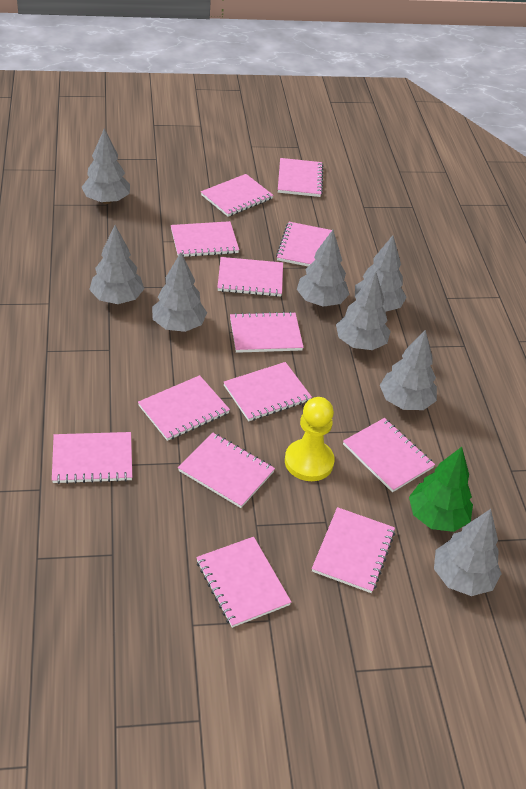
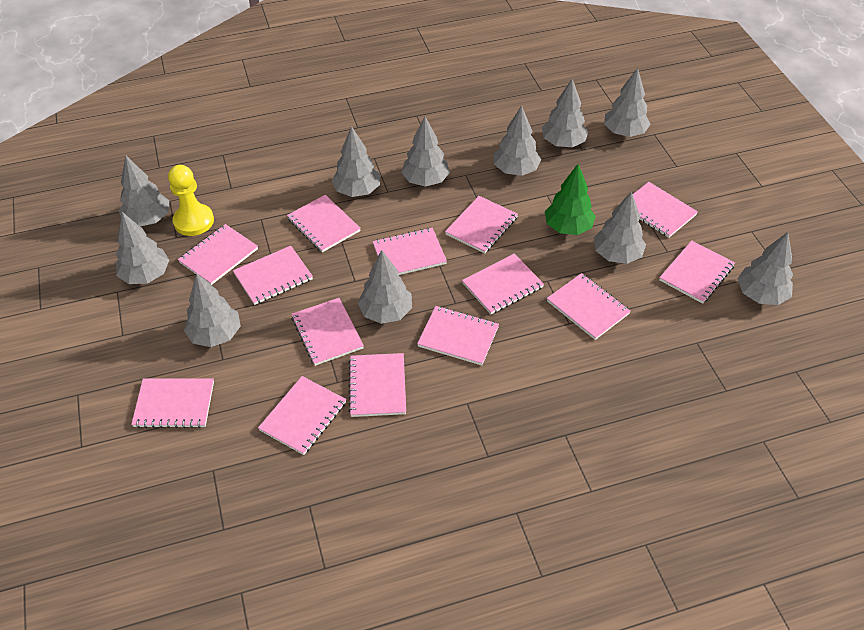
grey tree: [81,129,130,204] [89,225,145,304] [152,252,207,332] [297,230,350,307] [336,272,391,350] [355,235,407,312] [380,330,437,410] [434,509,502,596] = 8 -> [116,212,169,284] [119,156,169,226] [184,273,241,347] [332,126,380,197] [358,250,412,324] [401,116,450,187] [494,105,541,176] [542,79,588,147] [594,191,646,264] [604,68,651,137] [737,232,793,305] = 11
pink notebook: [52,432,132,484] [138,375,230,441] [171,221,239,257] [178,433,275,508] [196,537,291,628] [201,174,273,217] [217,257,283,297] [224,362,312,421] [230,312,304,353] [276,222,332,266] [278,158,323,197] [312,507,395,593] [343,418,435,492] = 13 -> [131,378,214,428] [178,224,258,285] [233,246,313,305] [258,376,346,455] [287,195,361,252] [291,298,364,366] [348,353,406,417] [372,228,447,275] [417,306,499,365] [445,196,518,254] [462,254,544,314] [547,273,631,340] [633,182,698,238] [659,240,735,304] = 14

